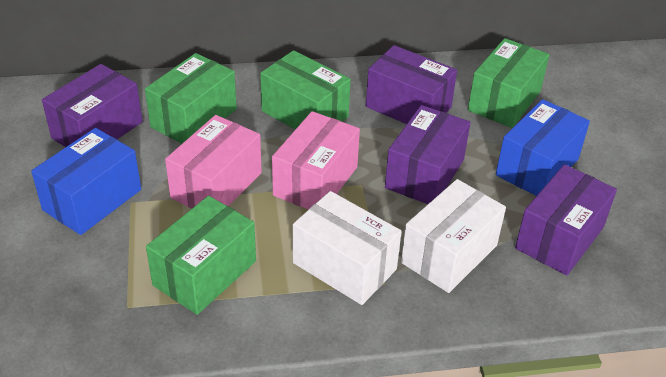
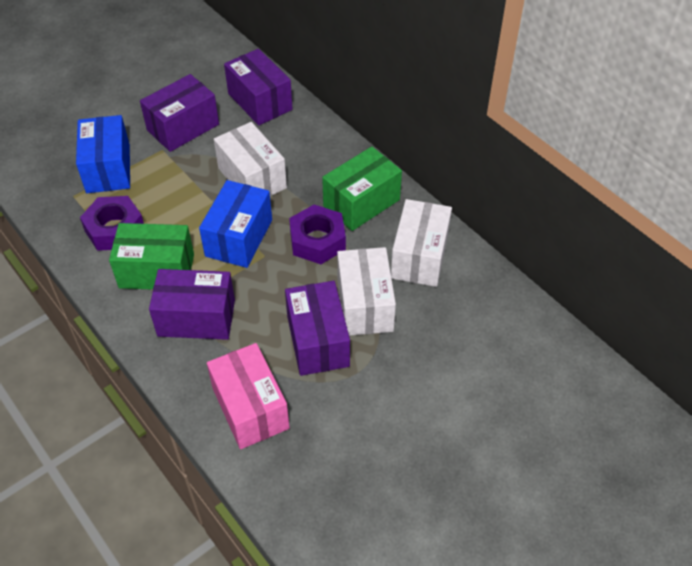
green box: [145,53,237,144] [146,196,256,315] [260,50,351,130] [468,38,549,128] = 4 -> [109,223,194,290] [322,146,402,231] = 2
pink box: [165,115,262,209] [272,111,360,210] = 2 -> [207,343,290,449] = 1
purple nut: none = 0 -> [80,196,144,251] [289,205,346,264] = 2
white box: [293,191,402,305] [401,179,506,293] = 2 -> [214,122,287,196] [337,247,396,336] [391,199,452,287] = 3

